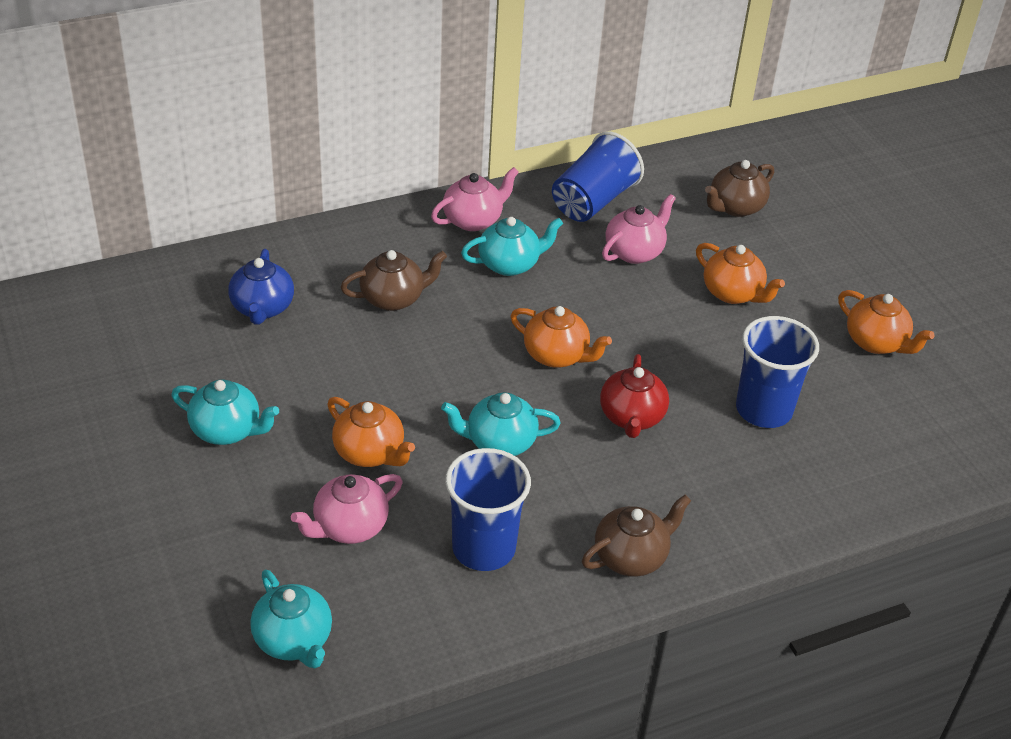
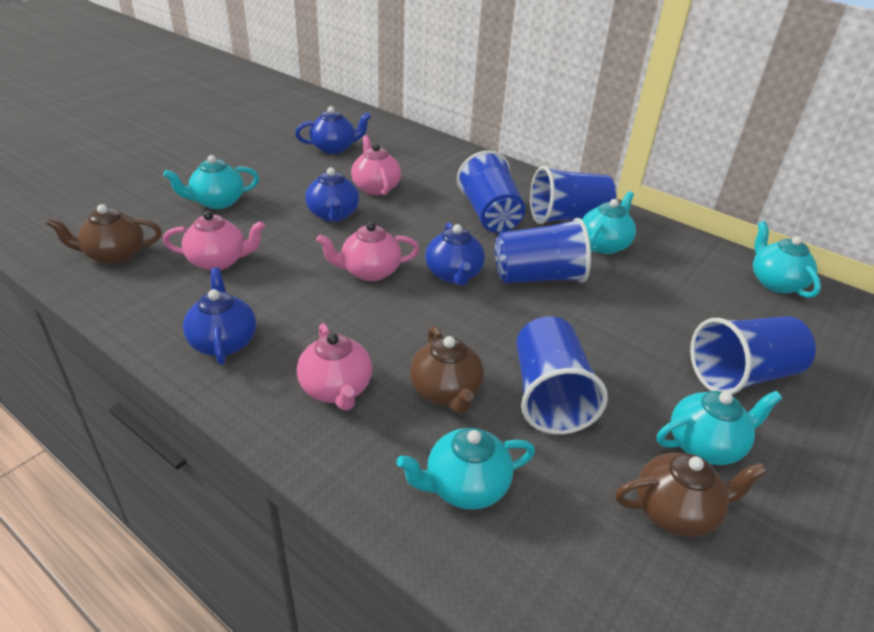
blue cup: [445,448,531,571] [552,131,644,222] [736,316,819,428] = 3 -> [457,150,525,233] [495,218,591,283] [516,316,608,435] [530,166,616,224] [690,316,816,395] = 5
blue teapot: [228,249,294,325] = 1 -> [183,267,256,365] [295,106,371,154] [305,167,359,222] [425,222,485,286] = 4
orange teapot: [327,397,415,467] [511,306,612,368] [696,243,785,304] [838,290,934,354] = 4 -> none = 0
pink teapot: [291,474,403,544] [431,167,519,231] [602,194,676,264] = 3 -> [163,211,265,271] [297,323,372,411] [316,222,419,281] [351,135,401,195] = 4
red teapot: [600,354,669,438] = 1 -> none = 0
turquoise teapot: [171,379,279,445] [250,569,332,668] [441,392,561,456] [461,217,563,276] = 4 -> [163,155,259,209] [397,428,535,510] [582,191,636,254] [657,391,782,465] [753,221,821,298] = 5

